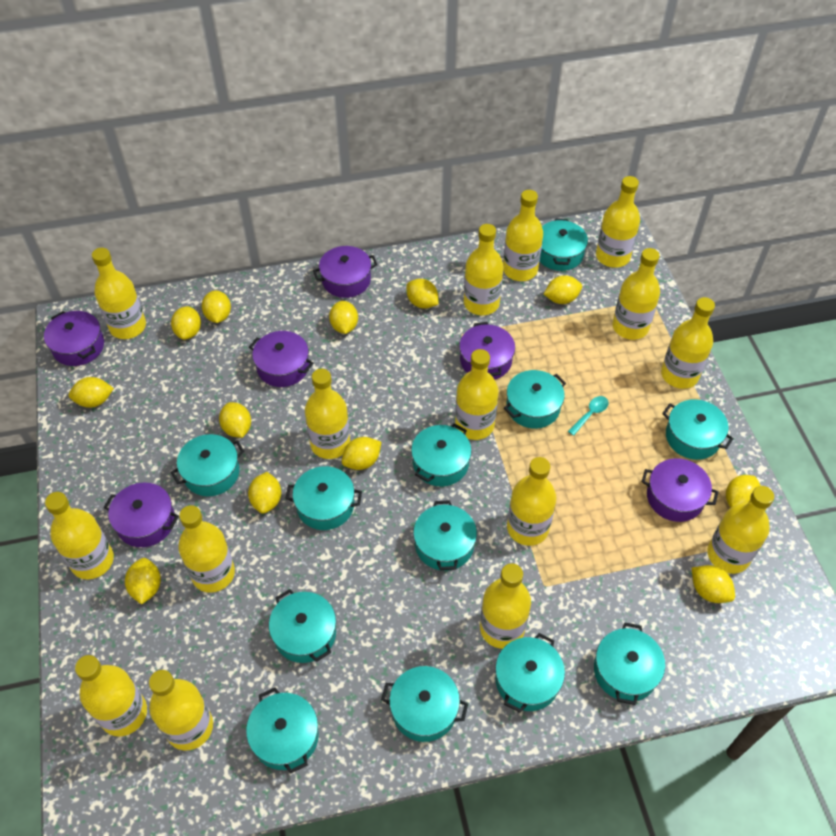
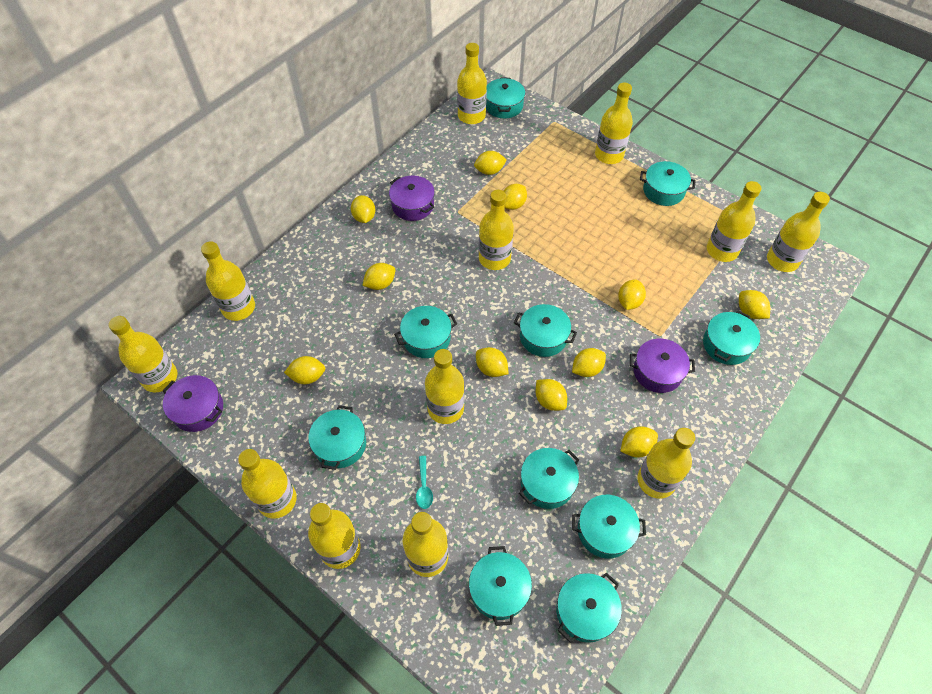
purple pot: [44,311,104,366] [103,483,179,547] [249,331,313,387] [313,246,378,298] [459,322,515,380] [641,458,718,522] = 6 -> [163,375,223,432] [389,176,435,221] [630,338,695,393] = 3
turquoise pot: [171,434,245,496] [246,688,319,773] [269,589,336,663] [285,466,362,530] [381,666,468,742] [411,423,472,487] [413,500,477,571] [495,633,565,713] [504,370,566,429] [540,219,588,271] [594,622,665,705] [662,399,734,460] = 12 -> [308,405,366,470] [394,306,457,358] [469,546,532,626] [486,77,525,118] [514,304,577,357] [519,448,579,509] [556,573,622,643] [572,495,646,559] [640,161,696,206] [703,311,760,365] = 10
yellow bottle: [45,492,114,579] [75,655,147,737] [92,248,146,339] [149,670,213,750] [178,505,235,593] [305,369,350,459] [455,349,498,440] [464,224,504,315] [480,563,531,649] [503,190,543,281] [507,457,557,546] [596,176,640,268] [612,248,660,340] [661,297,715,389] [707,486,774,574] = 15 -> [108,316,178,392] [201,241,255,321] [238,449,297,519] [308,503,361,569] [403,512,448,577] [425,349,464,424] [457,43,487,124] [479,190,514,270] [595,83,633,164] [637,428,695,499] [707,181,761,262] [767,192,830,272] = 12
yellow lemon: [69,377,114,408] [125,558,161,604] [171,306,201,340] [202,290,231,323] [219,402,251,438] [248,472,281,514] [329,301,358,334] [342,437,381,470] [406,279,439,309] [544,275,582,304] [692,565,735,603] [726,475,761,508] = 12 -> [284,356,325,384] [351,195,375,223] [362,263,395,290] [474,151,507,175] [476,347,508,377] [504,184,527,210] [536,379,567,411] [572,348,606,377] [618,280,646,310] [620,426,658,458] [739,290,770,319] = 11

